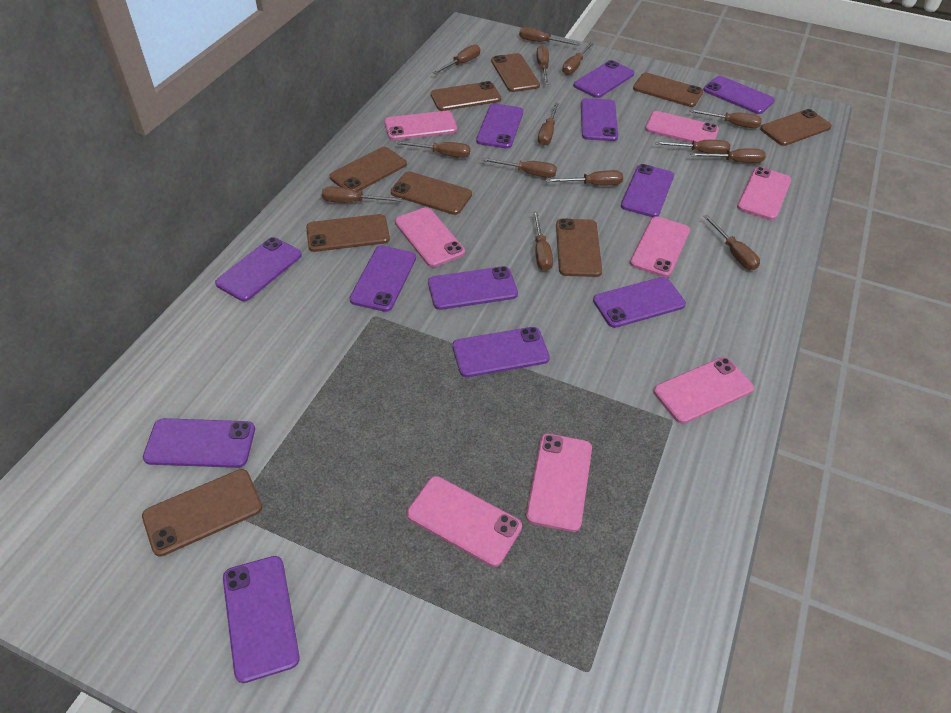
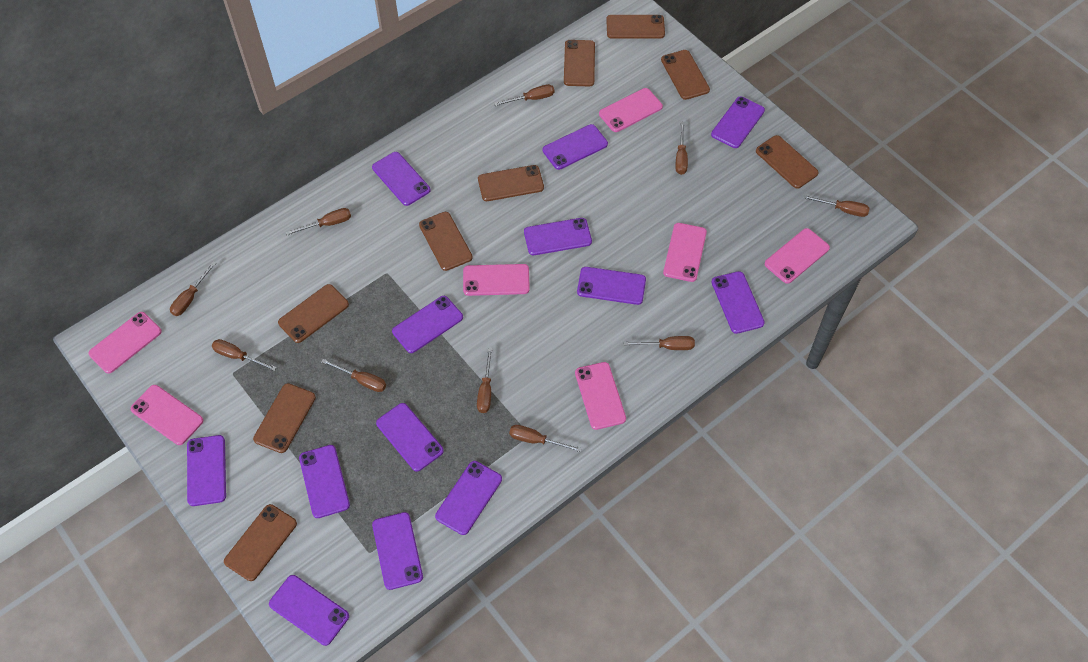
brown screwdriver: [322,186,402,203] [396,141,470,158] [432,45,480,74] [481,157,557,178] [519,27,580,46] [533,211,553,271] [536,45,549,84] [538,102,559,146] [546,170,623,185] [562,42,594,75] [655,140,730,154] [689,109,762,128] [690,148,766,163] [703,215,760,270] = 14 -> [170,262,216,316] [212,339,276,371] [286,208,351,235] [321,359,386,392] [477,347,492,413] [494,84,555,106] [509,425,582,452] [624,336,695,350] [676,122,688,175] [803,195,870,217] = 10
pink phone: [384,111,457,140] [395,207,465,267] [407,476,522,567] [526,433,592,532] [630,216,690,277] [645,111,719,143] [653,357,754,424] [737,167,792,220] = 8 -> [88,312,162,374] [131,385,203,445] [463,264,530,296] [575,362,626,430] [599,88,663,132] [663,223,707,282] [765,228,830,284] = 7
purple phone: [143,418,255,468] [215,237,302,301] [223,556,300,683] [349,246,416,312] [428,266,518,310] [452,327,550,377] [476,103,523,149] [574,60,634,98] [581,98,618,141] [593,277,686,328] [621,164,674,217] [703,76,775,114] = 12 -> [187,435,226,506] [269,575,349,646] [299,445,350,518] [372,152,430,206] [372,512,423,590] [376,403,444,472] [392,296,463,353] [435,461,502,535] [524,218,592,255] [543,124,608,170] [577,267,646,305] [711,96,765,148] [712,271,765,334] = 13

